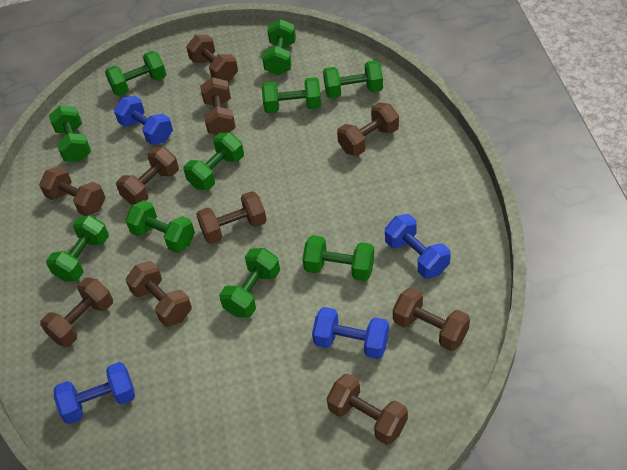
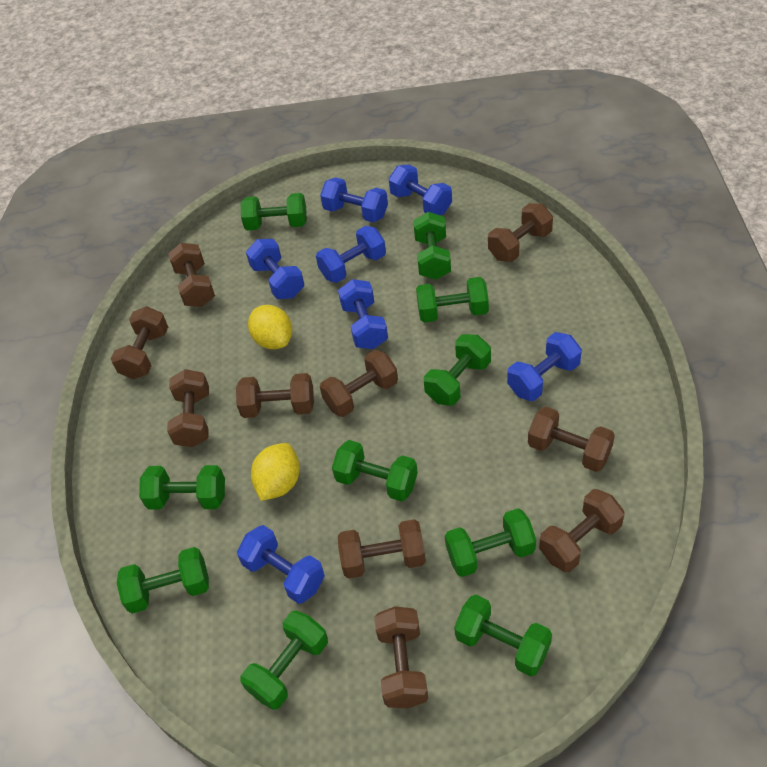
blue dumbbell: [54,362,135,424] [114,96,173,145] [312,307,389,359] [385,214,451,279] = 4 -> [237,525,325,604] [246,239,304,299] [316,226,386,283] [320,177,388,223] [338,279,388,349] [389,164,452,215] [507,332,582,401] = 7
yellow lemon: none = 0 -> [248,305,292,349] [251,443,300,501] = 2

